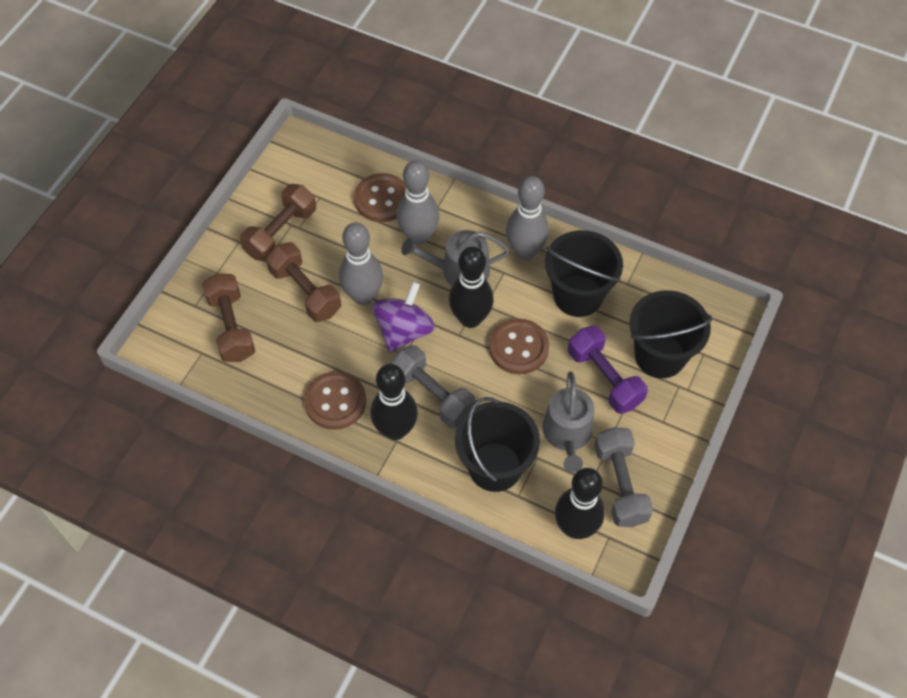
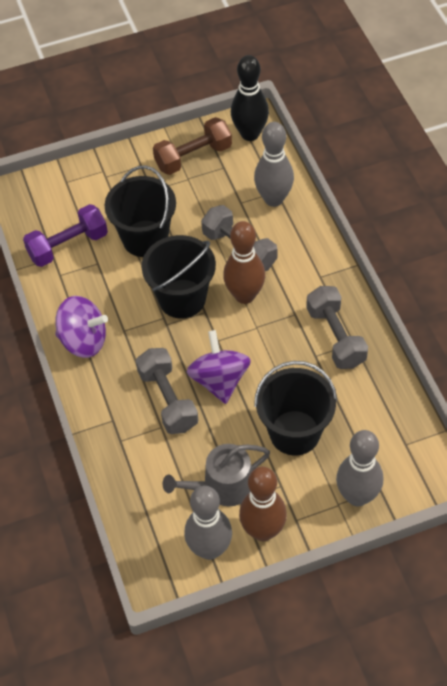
black bowling pin: [370,364,418,440] [449,246,494,328] [555,468,605,539] = 3 -> [231,55,269,141] = 1
brown bowling pin: none = 0 -> [223,221,265,304] [239,467,287,541] = 2
brown button: [304,371,366,430] [354,173,406,222] [489,318,549,374] = 3 -> none = 0
brown dumbbell: [202,273,255,362] [240,184,316,262] [266,242,341,322] = 3 -> [153,117,232,175] = 1
grey dumbbell: [390,345,476,428] [594,427,653,527] = 2 -> [136,348,198,434] [201,205,278,271] [306,286,368,369] = 3
grey watering can: [401,230,510,286] [542,372,594,473] = 2 -> [163,444,270,506] = 1
purple spinning top: [372,281,435,353] = 1 -> [55,296,108,358] [187,330,251,404] = 2

